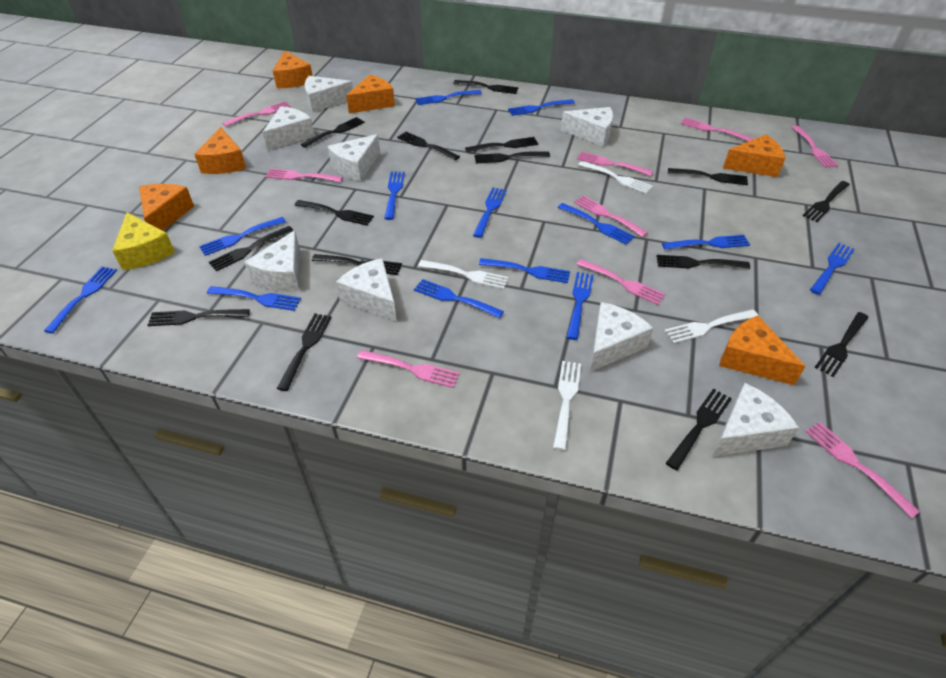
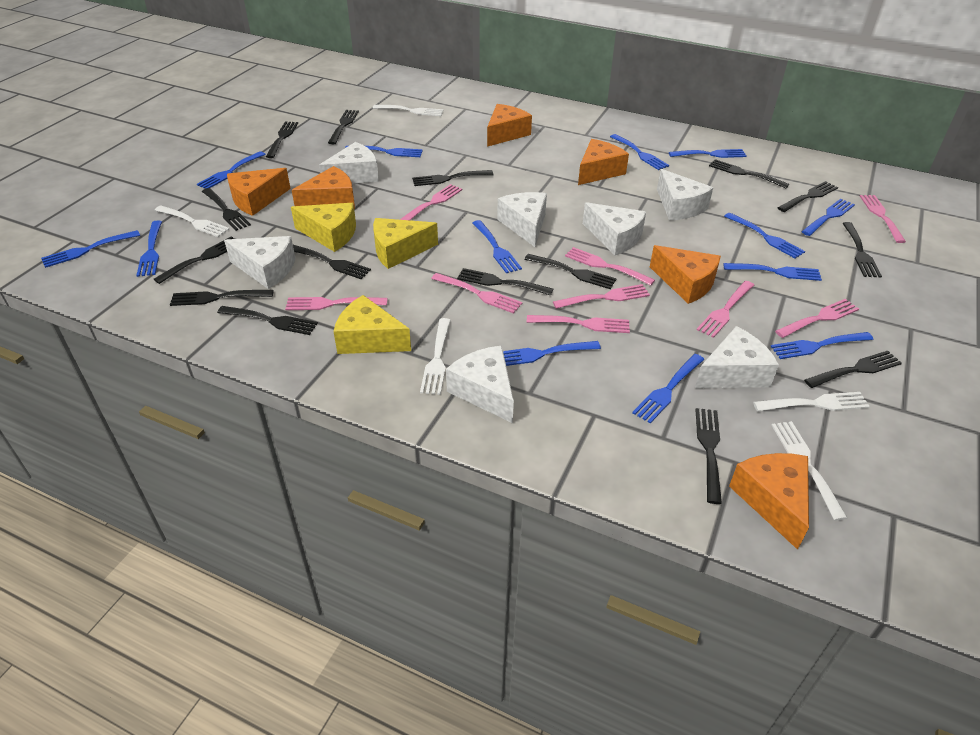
white cheese: [244,231,300,292] [263,106,315,151] [305,76,353,112] [328,134,380,181] [336,258,397,321] [561,107,613,146] [590,302,653,372] [712,383,799,457] = 8 -> [224,236,295,289] [319,142,379,184] [446,346,514,423] [497,192,547,247] [583,202,646,255] [657,169,713,220] [695,326,779,388] = 7
white fork: [418,260,509,289] [553,361,581,451] [578,161,653,194] [665,310,759,343] = 4 -> [155,205,229,237] [372,105,444,116] [420,318,451,395] [753,392,870,411] [771,421,847,521] = 5
yellow cheese: [112,212,175,270] = 1 -> [291,203,356,252] [333,295,411,354] [373,218,438,269] = 3

